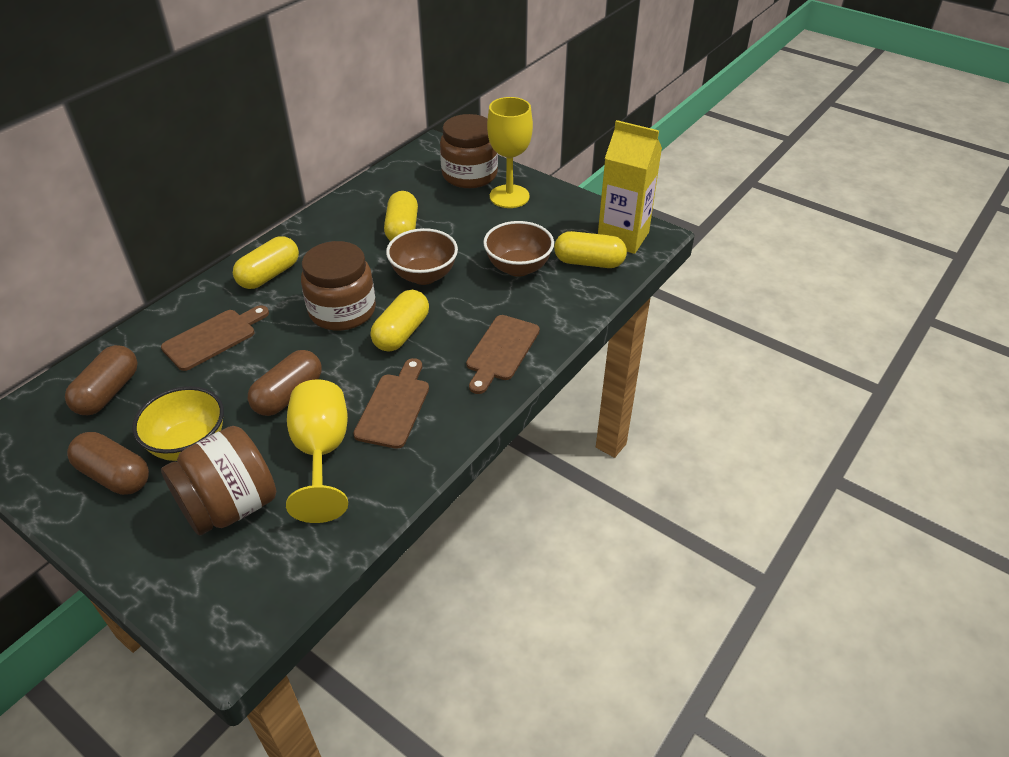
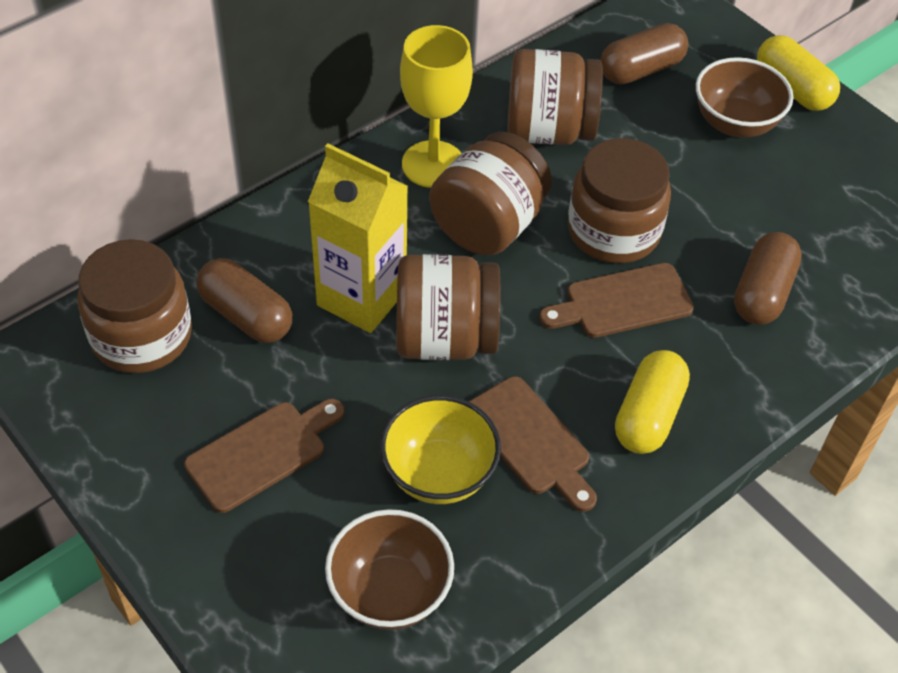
brown jar: [161,426,276,536] [301,241,376,331] [440,114,498,188] = 3 -> [77,239,192,373] [396,254,500,360] [429,132,552,255] [507,49,603,145] [568,138,671,263] = 5
yellow capsule: [233,236,299,289] [371,290,429,352] [384,191,418,241] [554,231,627,268] = 4 -> [615,350,690,454] [757,35,840,111] = 2
yellow goblet: [286,379,348,523] [487,97,533,208] = 2 -> [400,25,473,188] = 1

